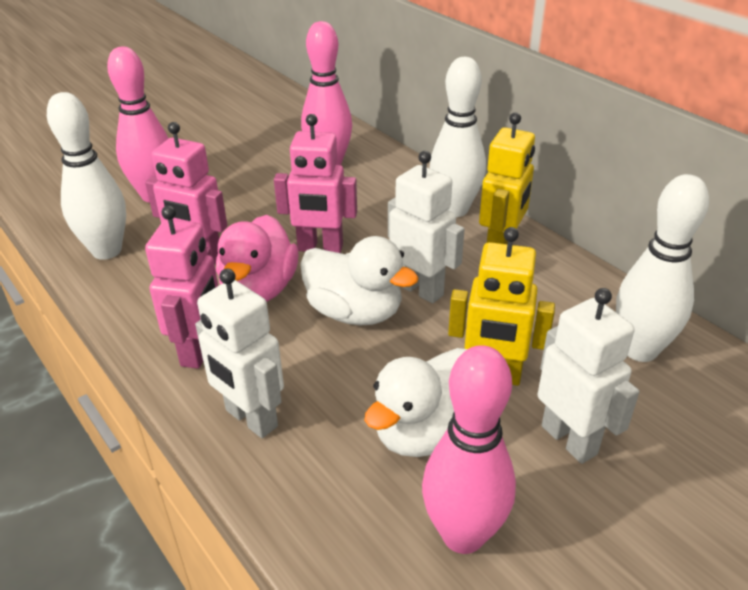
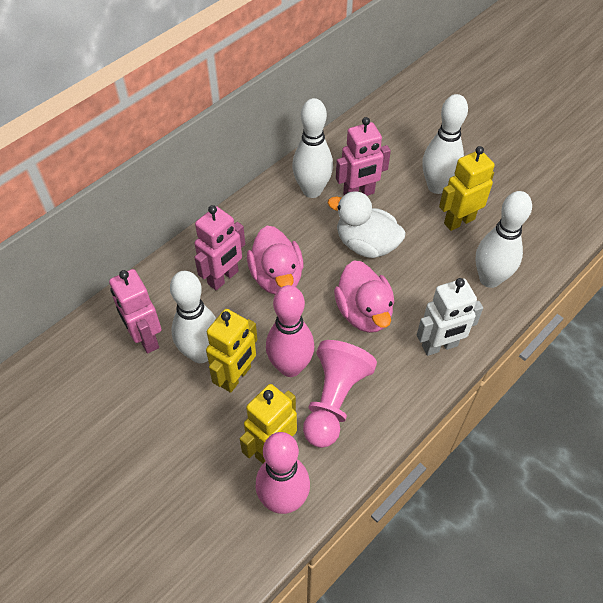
pink bowling pin: [107,47,169,203] [301,21,352,165] [422,345,516,554] = 3 -> [256,432,310,514] [266,285,314,377] = 2
pink duck: [216,215,298,302] = 1 -> [247,226,303,294] [334,261,394,333] = 2
pink pawn: none = 0 -> [303,340,377,448] = 1
white bowling pin: [47,92,126,260] [429,57,486,217] [616,174,709,362] = 3 -> [170,271,217,363] [292,98,333,198] [422,94,468,194] [475,191,532,288] = 4
white duck: [300,236,419,325] [364,348,467,457] = 2 -> [328,191,406,258] = 1
white robot: [195,268,284,438] [388,151,465,303] [538,288,639,464] = 3 -> [417,278,483,356] = 1
yellow robot: [448,227,555,386] [479,112,535,244] = 2 -> [206,309,258,393] [240,384,297,464] [439,146,495,231] = 3

